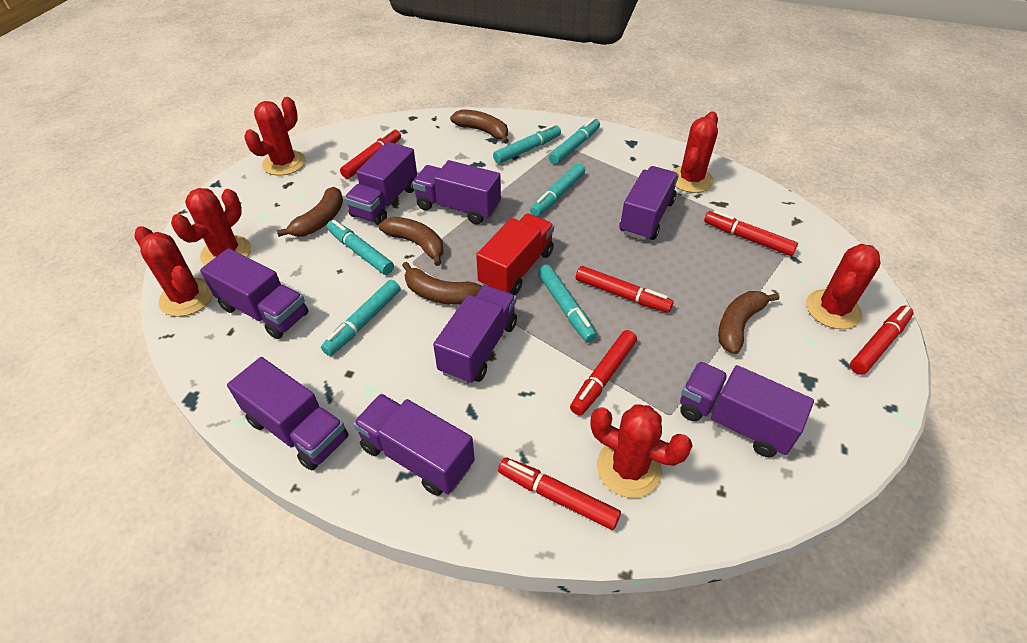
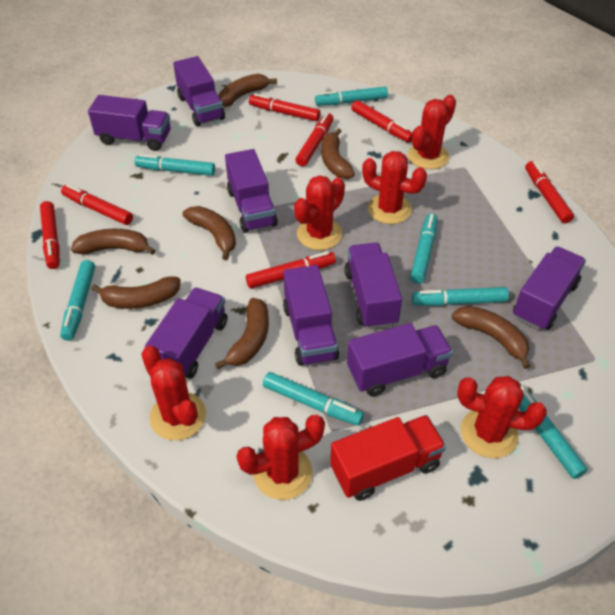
brown banana: [277,187,343,237] [379,217,443,266] [402,262,483,305] [450,109,509,144] [718,291,779,354] = 5 -> [71,229,155,255] [91,276,181,309] [183,206,236,260] [215,298,269,369] [219,74,277,107] [321,128,355,179] [452,306,531,369] = 7
red marker: [340,129,401,179] [498,457,621,530] [570,330,637,416] [576,266,674,313] [704,210,798,256] [850,305,914,375] = 6 -> [40,201,59,269] [61,184,133,225] [246,251,336,289] [249,93,320,121] [295,113,333,166] [351,100,413,142] [525,161,574,223] = 7
turquoise marker: [321,280,400,356] [327,220,394,275] [493,124,561,164] [530,163,585,217] [538,265,597,343] [549,118,600,165] = 6 -> [60,260,95,341] [135,154,215,176] [263,372,364,426] [315,86,388,106] [410,213,438,284] [412,287,509,306] [519,384,588,479] = 7

